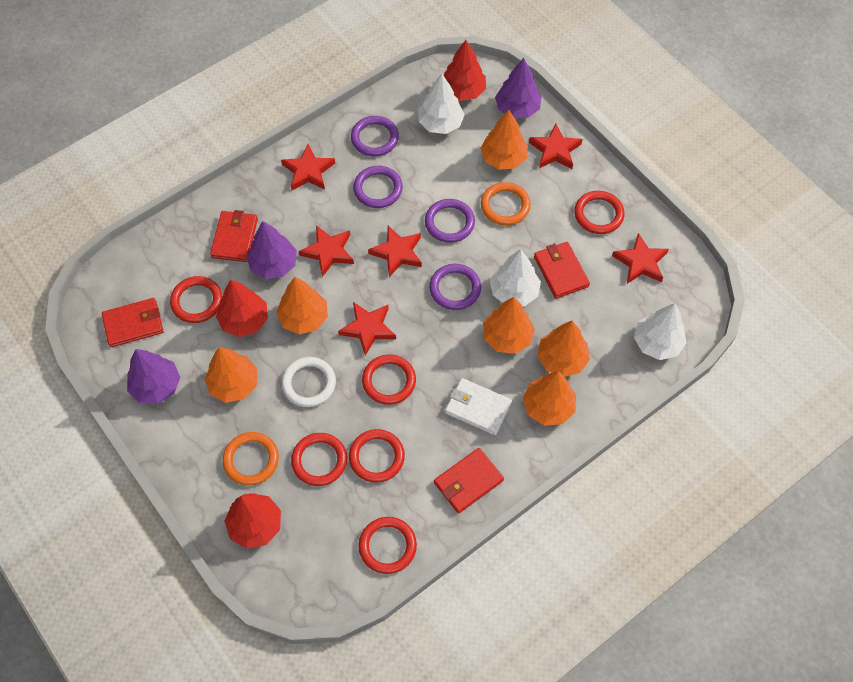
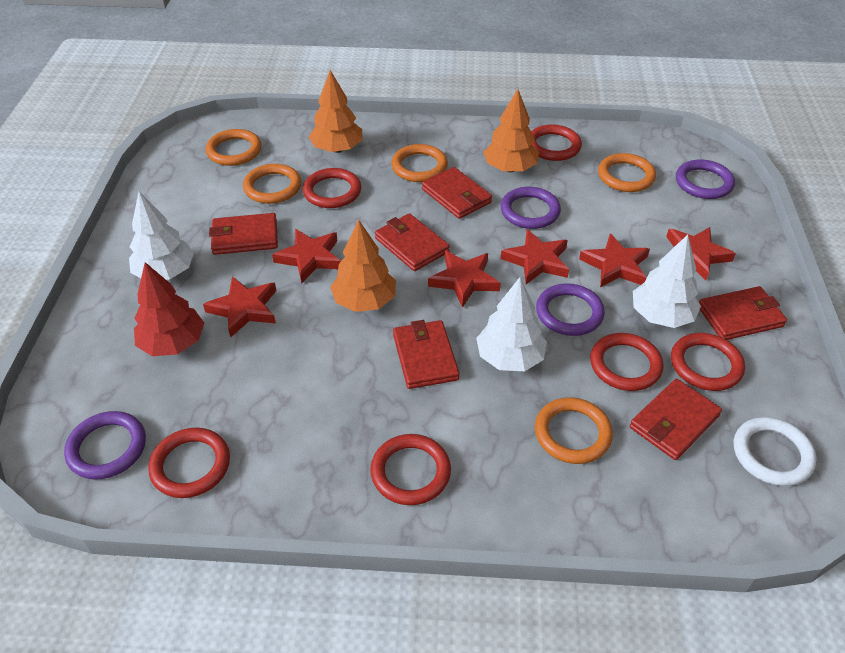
orange ring: [223,432,279,485] [481,182,531,225] = 2 -> [205,129,262,166] [243,164,301,204] [391,144,448,182] [535,397,613,464] [598,153,656,192] = 5
orange tree: [204,347,257,403] [276,277,328,334] [480,110,528,170] [483,297,535,354] [523,371,576,426] [537,321,590,377] = 6 -> [309,70,363,153] [330,220,396,312] [483,89,539,172] = 3
purple tree: [127,349,180,404] [247,221,297,279] [495,58,542,118] = 3 -> none = 0
red tree: [216,280,268,337] [224,493,281,549] [444,40,486,101] = 3 -> [134,262,204,356] = 1
red wallet: [102,298,163,347] [210,210,258,262] [434,448,504,514] [534,242,590,299] = 4 -> [209,213,278,255] [375,213,450,271] [393,320,460,389] [422,167,492,219] [630,379,722,460] [699,286,787,340] = 6
white wallet: [445,378,512,435] = 1 -> none = 0

